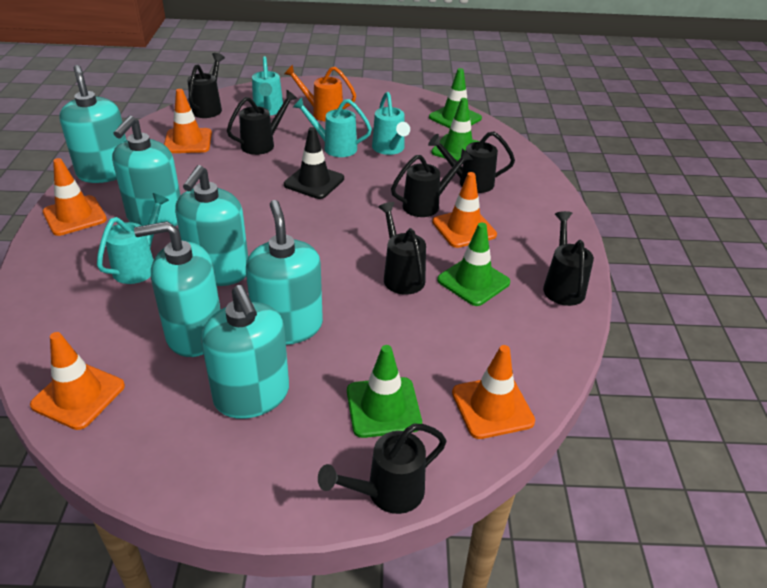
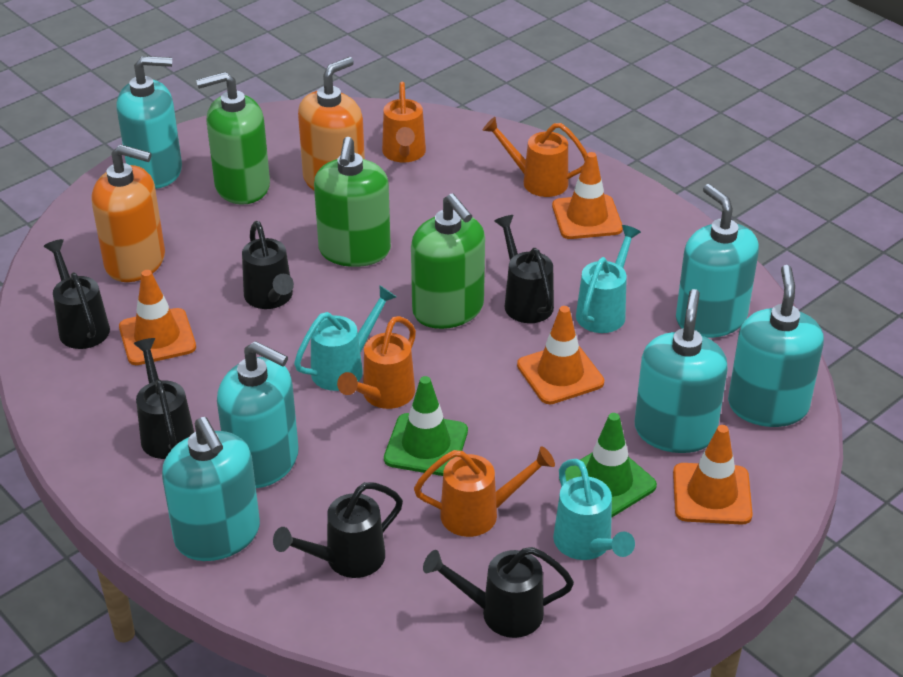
black traffic cone: [284,127,344,199] = 1 -> none = 0
black watering can: [187,53,225,118] [227,90,298,155] [318,424,446,514] [378,202,426,295] [391,149,473,217] [428,131,515,193] [543,211,594,306] = 7 -> [44,239,110,349] [133,338,194,459] [242,221,294,309] [273,482,403,578] [423,547,574,638] [494,215,554,323] = 6
green soap dispenser: none = 0 -> [196,72,270,205] [314,137,391,267] [411,194,485,329] = 3
green traffic cone: [347,345,422,438] [429,68,482,128] [431,98,480,161] [437,223,510,306] = 4 -> [384,376,468,476] [559,413,657,518] = 2
orange soap dispenser: none = 0 -> [92,144,165,282] [298,57,365,190] = 2
orange traffic cone: [30,332,125,430] [43,158,107,236] [164,89,212,153] [432,172,497,248] [452,345,535,439] = 5 -> [119,270,196,365] [517,306,604,404] [552,152,623,239] [673,425,753,525] = 4
orange watering can: [284,65,356,122] = 1 -> [337,316,416,409] [382,82,426,163] [414,446,555,537] [482,117,587,197] = 4
turquoise watering can: [97,193,169,284] [252,56,283,115] [293,97,372,157] [372,92,410,155] = 4 -> [294,285,396,391] [553,459,635,560] [576,225,641,333] = 3

